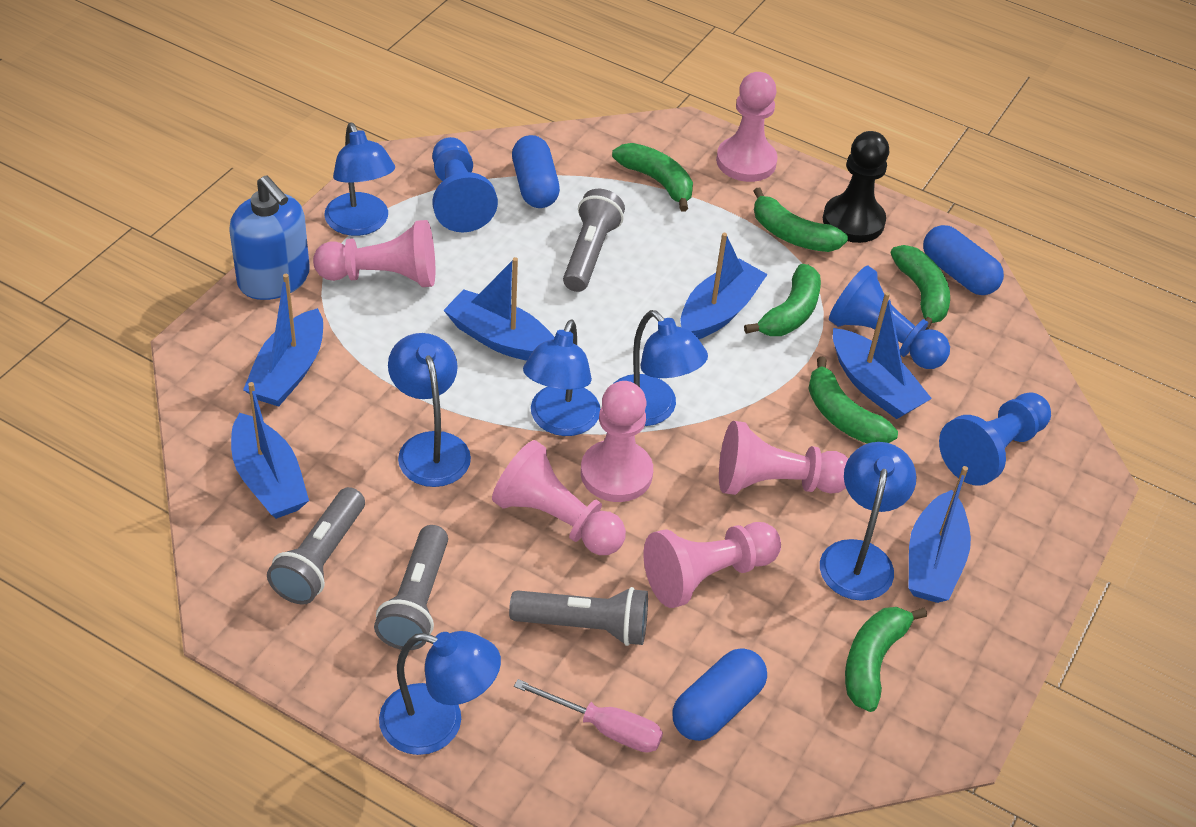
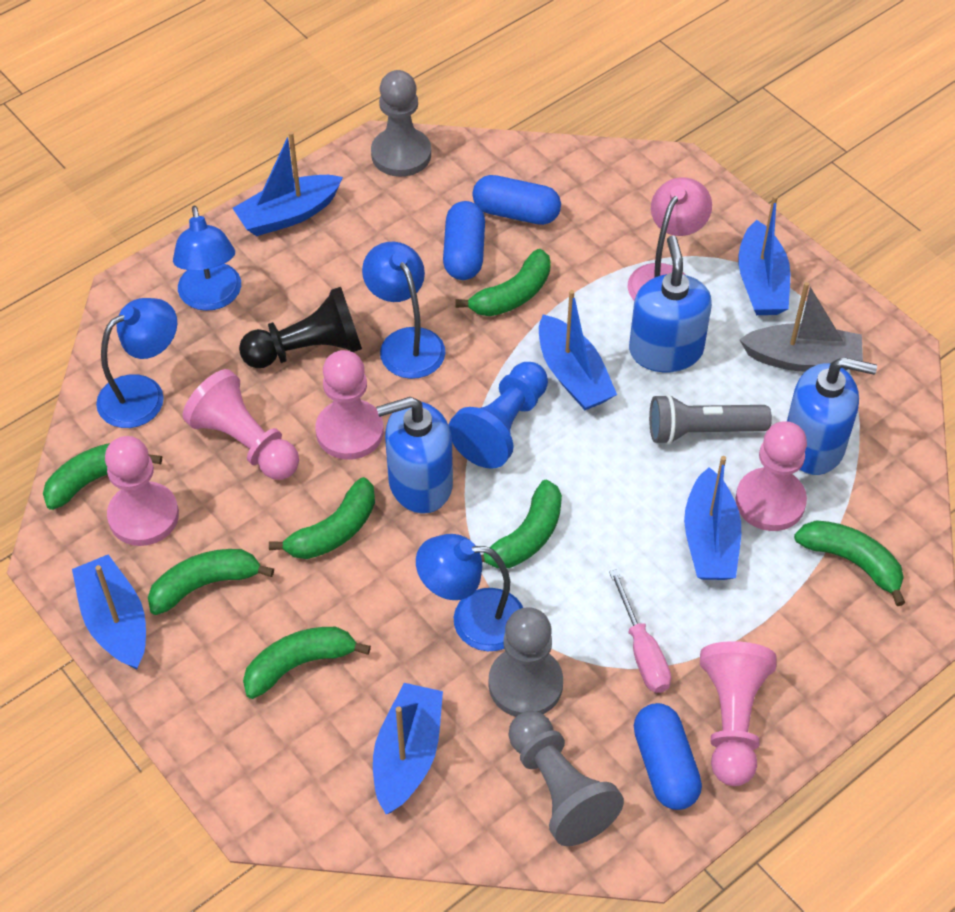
blue lamp: [324,123,395,236] [379,631,501,755] [388,333,471,487] [523,320,600,436] [613,310,708,426] [820,442,917,601] = 6 -> [96,298,177,428] [173,206,241,311] [362,242,446,379] [416,534,523,651] = 4
blue pawn: [432,137,498,232] [829,266,950,369] [939,393,1051,486] = 3 -> [449,362,548,469] = 1
blue soap dispenser: [229,175,310,300] = 1 -> [376,397,453,514] [629,235,712,372] [787,357,877,475] = 3
green banana: [612,143,693,212] [744,264,821,336] [754,188,848,252] [808,356,898,444] [845,607,927,712] [890,245,950,330] = 6 -> [43,443,162,510] [148,549,274,615] [243,627,371,699] [269,477,375,559] [456,249,551,316] [481,480,562,568] [794,520,905,606] = 7
grey boat: none = 0 -> [739,282,863,371] = 1
grey flashlight: [267,487,365,605] [374,525,448,650] [509,587,648,646] [563,189,625,292] = 4 -> [649,394,772,445] = 1
grey pawn: none = 0 -> [371,70,431,177] [489,607,563,717] [508,711,624,846] = 3
pink lamp: none = 0 -> [628,177,712,301] = 1
pink pawn: [313,220,435,287] [492,440,626,555] [581,381,653,502] [644,522,781,608] [716,72,778,182] [719,421,848,495] = 6 -> [105,436,179,546] [183,369,299,480] [315,350,384,460] [700,641,777,786] [735,421,807,531] = 5

